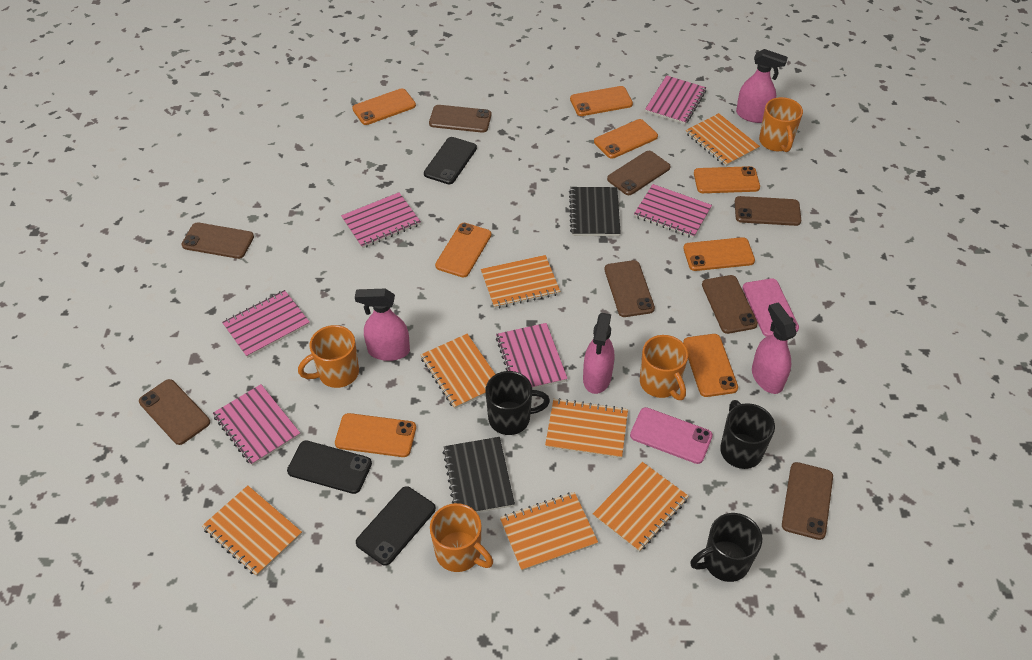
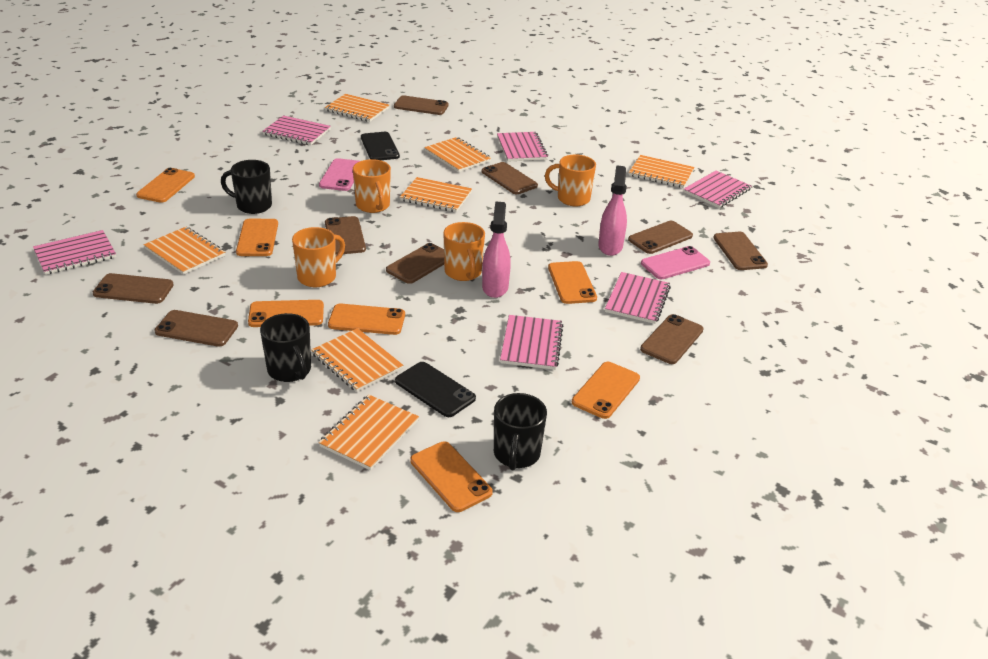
black notebook: [443,437,515,513] [569,187,621,236] = 2 -> none = 0
black phone: [287,441,372,494] [356,486,436,566] [424,137,477,184] = 3 -> [361,132,400,160] [395,362,476,417] = 2
brown phone: [139,379,210,445] [181,223,254,259] [429,105,492,133] [605,260,655,317] [607,151,671,195] [702,275,758,334] [735,196,801,226] [782,462,833,540] = 8 -> [93,273,174,304] [155,310,238,347] [325,216,366,255] [386,243,444,284] [394,95,449,115] [482,162,538,194] [628,221,693,254] [640,314,704,364] [713,232,768,270] = 9
orange phone: [335,413,416,457] [352,88,416,125] [435,223,491,278] [570,86,633,116] [594,119,658,159] [683,237,755,271] [683,334,738,397] [694,166,760,193] = 8 -> [136,168,195,203] [236,219,278,256] [248,300,324,327] [328,304,405,335] [410,441,493,512] [548,261,597,304] [572,362,640,419] = 7
pink spray bottle: [355,289,410,361] [583,313,614,394] [736,49,788,123] [752,303,796,394] = 4 -> [482,201,511,298] [598,165,627,256] = 2

